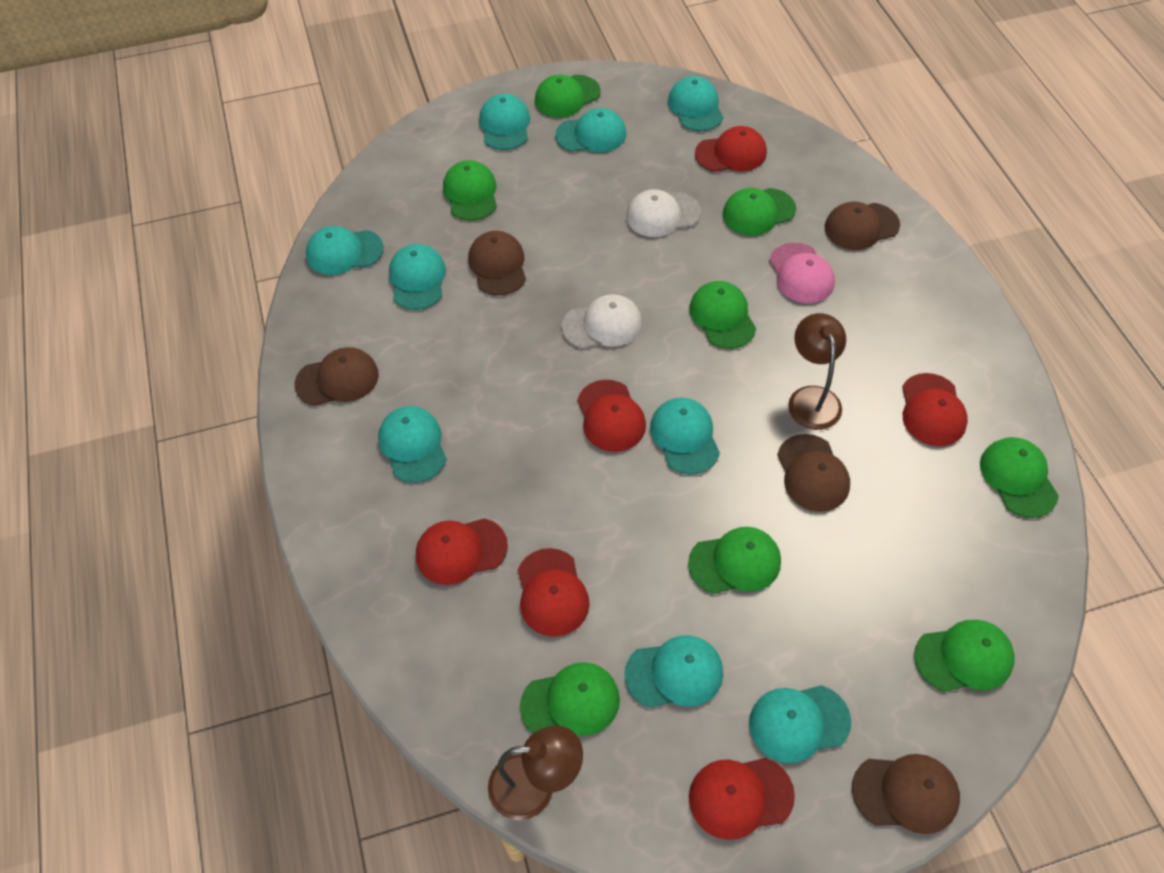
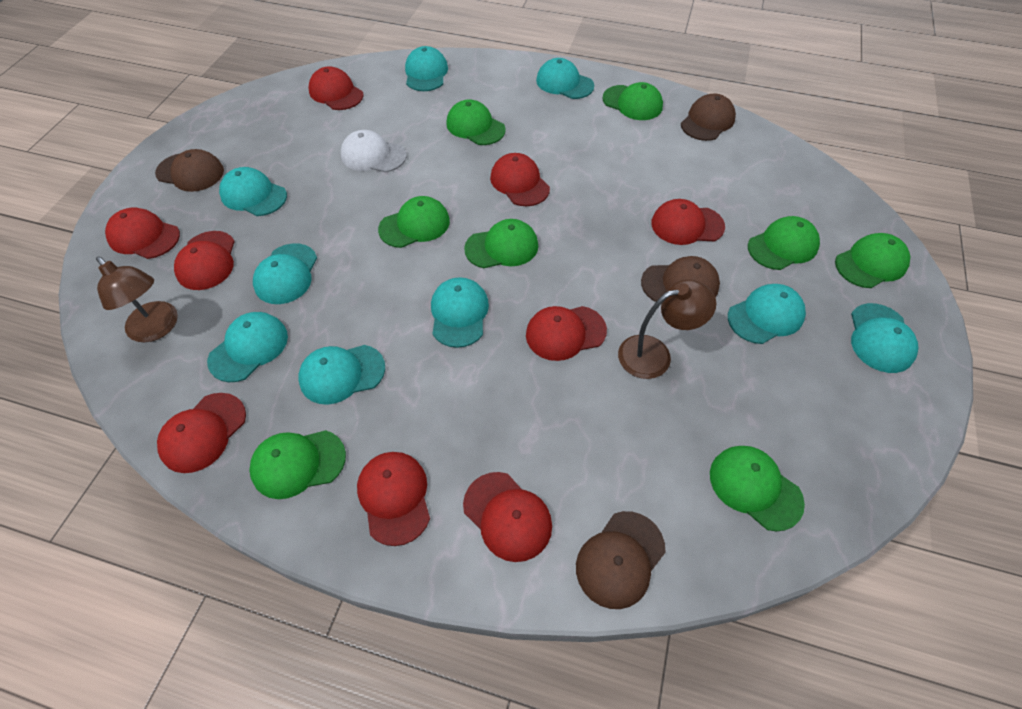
brown cap: [294,347,379,406] [468,231,526,296] [777,434,850,512] [825,201,900,250] [852,754,960,834] = 5 -> [155,149,224,192] [576,511,666,609] [641,256,720,302] [681,94,736,141] = 4
pink cap: [769,243,835,304] = 1 -> none = 0
red cap: [416,518,508,585] [518,548,590,637] [577,380,646,452] [689,758,795,840] [695,126,767,172] [902,373,968,446] = 6 -> [105,208,180,259] [157,393,246,473] [174,231,235,290] [308,66,364,110] [357,452,430,546] [463,472,552,562] [490,153,550,206] [526,306,607,361] [651,199,725,245] = 9
white cap: [561,294,642,349] [626,189,701,237] = 2 -> [341,130,406,172] = 1

